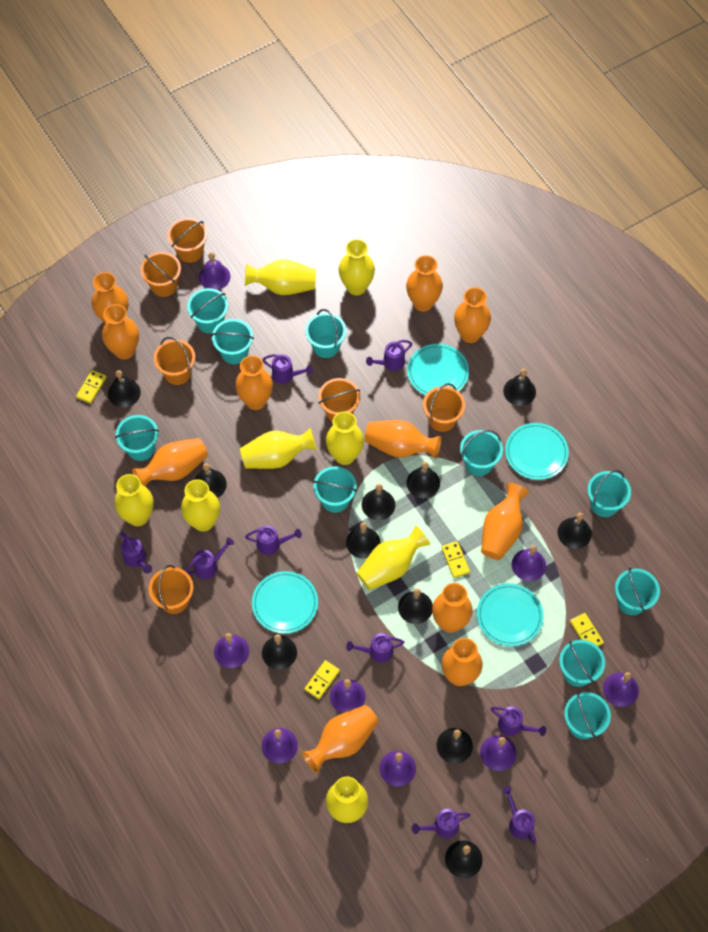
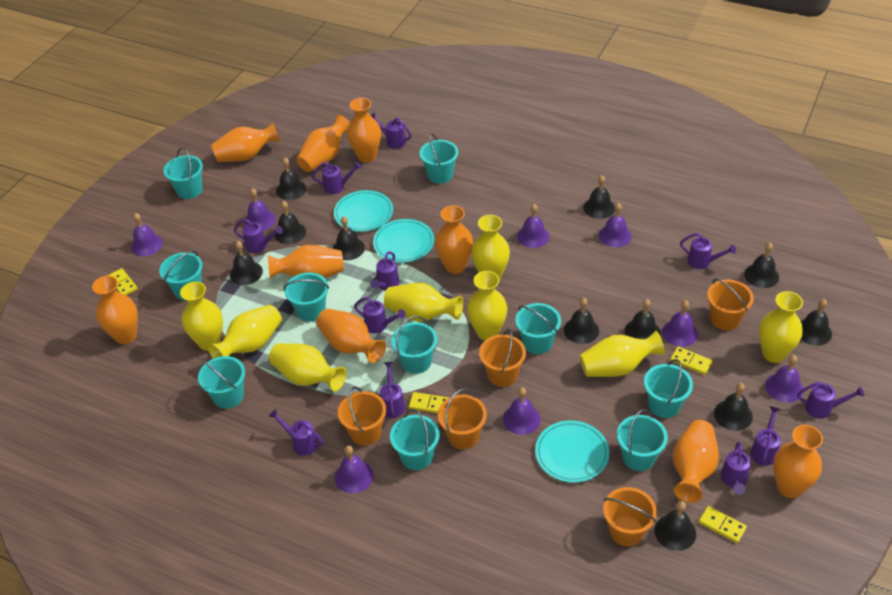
orange bucket: [140,252,181,297] [149,565,193,614] [154,337,195,385] [167,218,207,263] [318,378,360,422] [423,383,465,432] = 6 -> [338,387,386,446] [438,389,487,449] [479,329,526,387] [603,487,657,546] [707,279,754,330] = 5
orange vase: [92,272,128,323] [102,304,139,360] [132,438,208,487] [235,356,273,410] [302,705,378,773] [365,420,441,459] [406,255,443,312] [432,583,473,633] [442,638,483,686] [454,287,491,343] [481,483,529,560] = 11 -> [92,276,138,344] [211,122,280,162] [268,245,343,278] [296,115,350,172] [316,309,386,363] [347,98,381,163] [435,205,473,274] [673,420,719,503] [773,425,823,498] = 9
purple watering can: [120,532,152,574] [185,537,234,579] [245,525,302,555] [262,354,313,384] [346,633,404,663] [366,340,412,371] [412,809,471,838] [490,706,546,736] [502,786,537,844] = 9 -> [234,219,283,253] [269,409,324,456] [312,162,362,194] [354,297,406,333] [370,251,399,290] [371,112,412,149] [380,361,405,418] [680,233,736,269] [721,442,751,494] [750,406,781,466] [797,382,864,419] = 11
turquoise plate: [252,571,318,634] [407,344,469,395] [477,583,543,646] [505,423,569,480] = 4 -> [334,190,393,232] [373,219,434,263] [535,420,609,483] = 3

